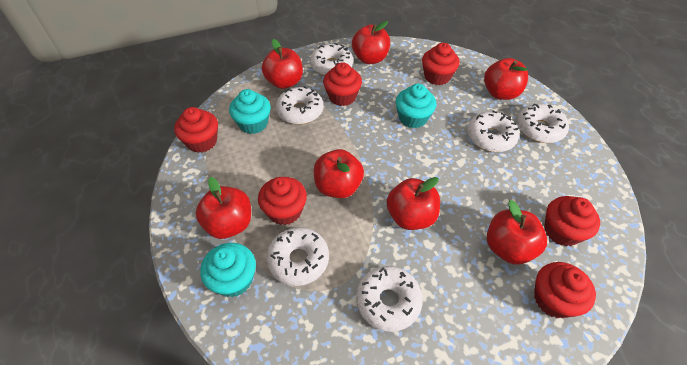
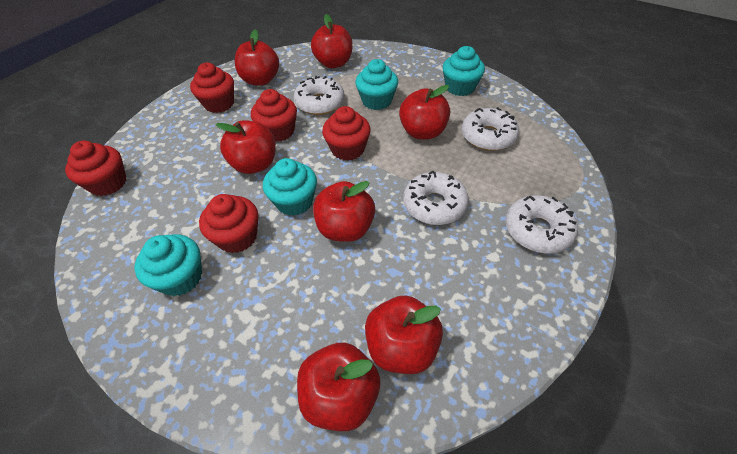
red cupcake: [174,107,218,153] [258,177,307,225] [323,62,362,106] [422,43,460,85] [534,262,596,318] [544,196,600,246] = 6 -> [65,141,126,196] [190,63,234,113] [199,194,258,253] [251,89,297,142] [322,106,371,161] = 5
turquoise cupcake: [200,243,256,297] [229,89,271,134] [396,84,436,128] = 3 -> [135,234,202,296] [263,158,317,216] [355,59,398,110] [443,46,485,96] = 4
white donut: [267,227,329,286] [276,86,323,124] [310,43,353,76] [356,266,423,332] [467,111,519,152] [517,103,569,143] = 6 -> [294,76,344,115] [403,171,469,225] [462,107,519,151] [506,195,578,254] = 4

